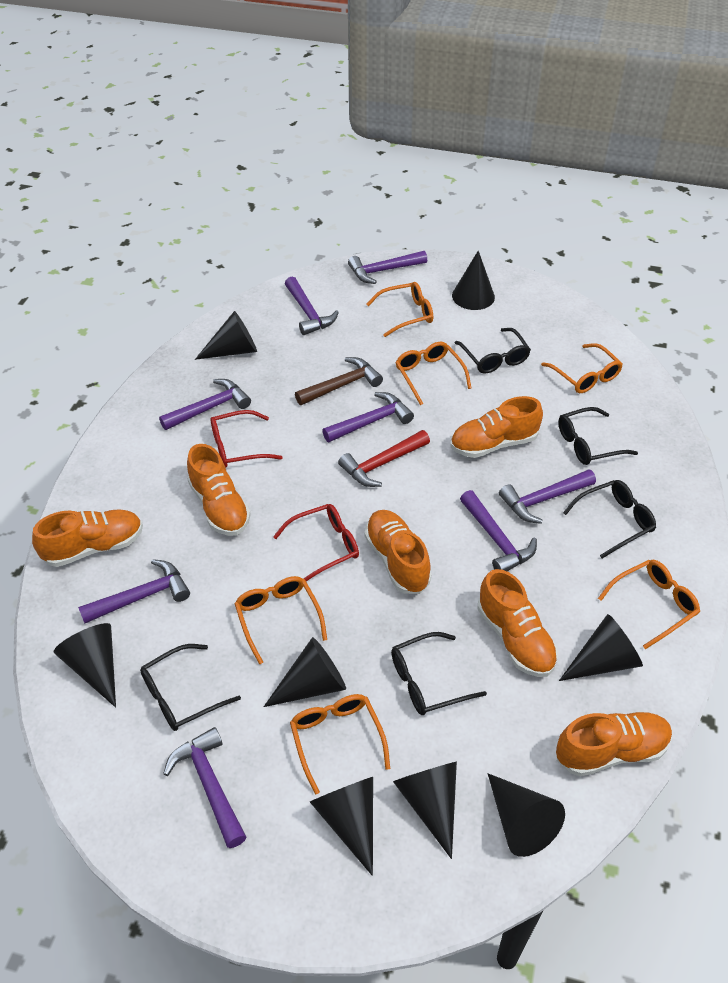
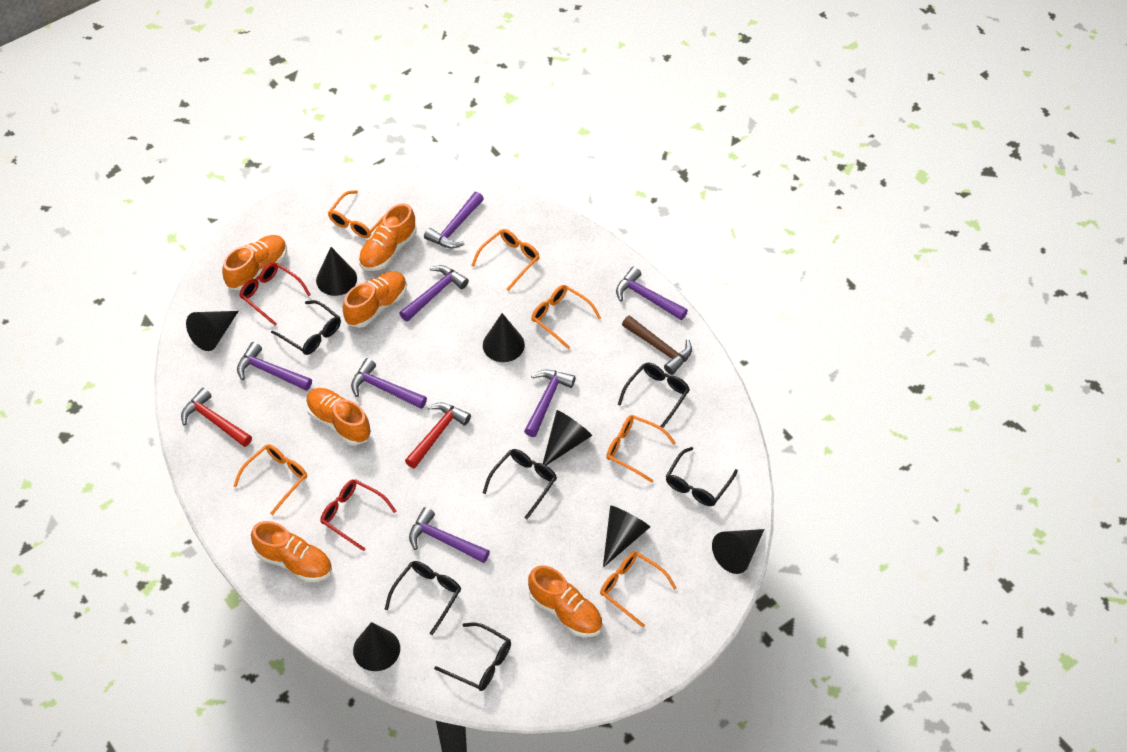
black cone: [53,623,116,708] [195,311,257,360] [264,637,346,707] [310,777,373,876] [393,762,457,859] [452,251,495,310] [488,773,565,857] [559,614,643,681] = 8 -> [186,311,239,351] [316,247,357,296] [353,622,400,671] [483,313,525,362] [543,410,592,465] [603,506,650,568] [712,529,765,574] = 7
black glasses: [140,644,241,731] [391,632,487,715] [455,328,531,374] [558,407,638,465] [563,480,656,558] = 5 -> [271,300,341,355] [385,561,461,635] [434,623,511,691] [483,449,557,519] [618,363,690,428] [666,447,738,506] = 6
purple hammer: [78,559,190,623] [159,379,251,430] [163,727,246,848] [285,277,339,335] [322,392,414,442] [348,251,427,284] [460,490,537,571] [499,469,596,524] = 8 -> [237,342,312,391] [351,358,427,409] [399,265,469,322] [409,507,490,563] [424,192,484,248] [524,370,576,437] [616,267,688,320] = 7
red hammer: [338,430,430,487] = 1 -> [181,388,252,447] [405,402,471,468] = 2

